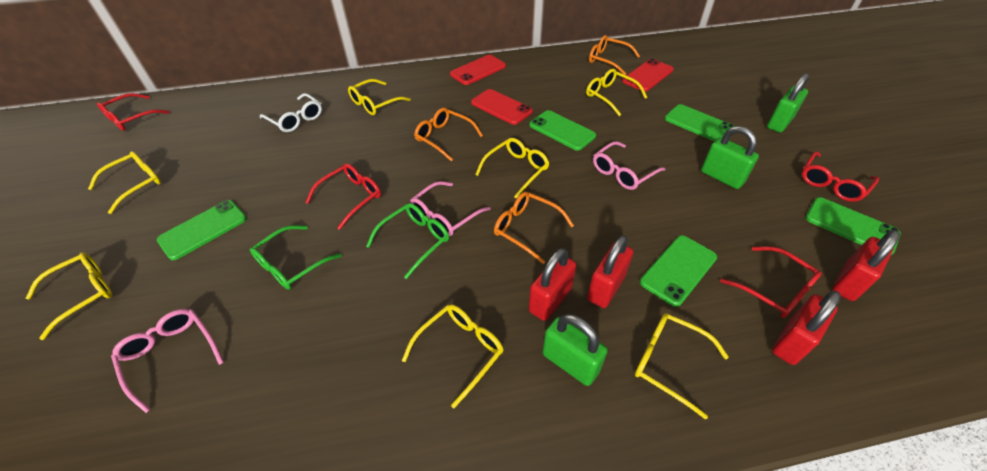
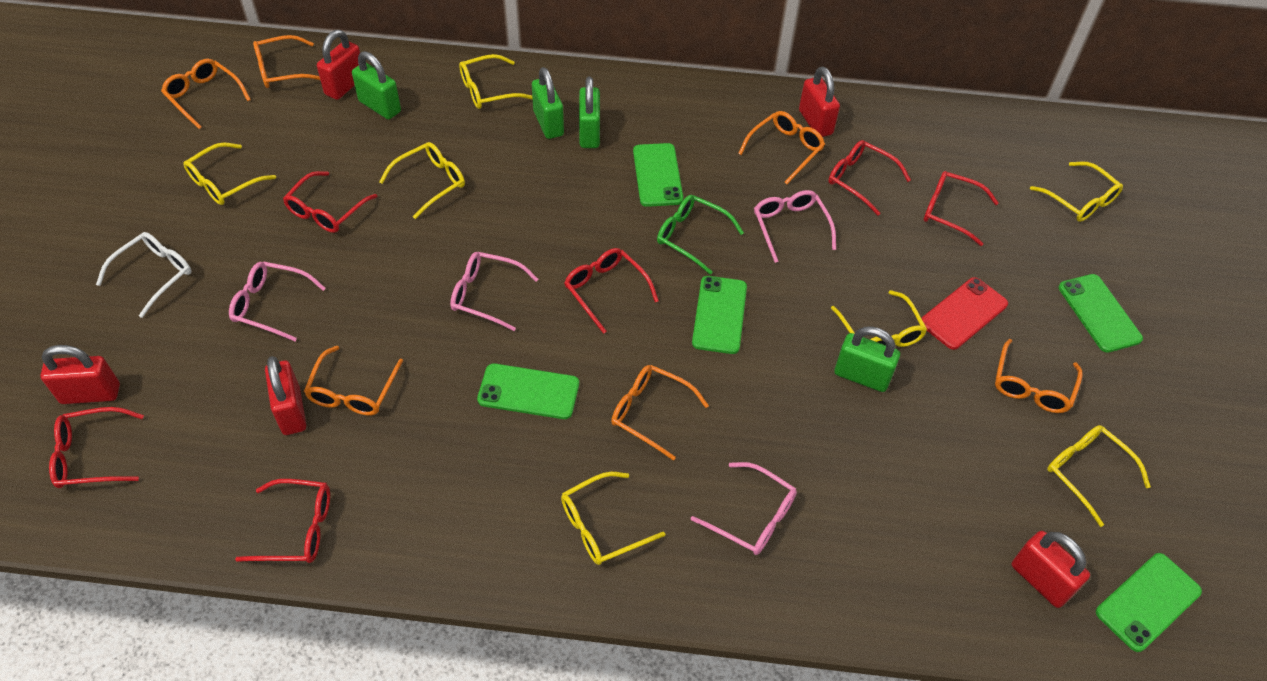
green glasses: [250,225,342,290] [366,203,449,279] = 2 -> [657,195,744,275] = 1
green padlock: [543,314,608,386] [701,126,759,189] [767,73,809,133] = 3 -> [352,51,401,119] [532,67,564,139] [579,77,600,148] [834,326,900,392] = 4
orange glasses: [414,108,483,162] [494,192,574,264] [589,35,640,75] = 3 -> [161,59,251,129] [253,35,320,88] [304,346,403,416] [611,365,709,461] [738,111,825,184] [995,339,1083,413] = 6
pink glasses: [111,309,224,413] [410,181,491,236] [593,141,666,190] = 3 -> [229,262,326,341] [450,252,539,331] [691,462,797,555] [754,190,836,263] = 4
red glasses: [97,93,170,131] [305,163,381,230] [720,246,822,318] [802,151,879,202] = 4 -> [49,407,144,488] [235,479,330,563] [283,171,378,233] [564,248,659,334] [828,140,911,216] [923,171,999,246] = 6
red padlock: [529,248,577,321] [587,235,633,308] [772,291,841,365] [832,230,900,301] = 4 -> [40,345,120,404] [265,356,306,435] [317,30,360,100] [799,67,840,137] [1012,531,1090,608] = 5
red phone: [450,55,506,85] [471,89,533,125] [622,59,674,91] = 3 -> [921,277,1008,350] = 1

